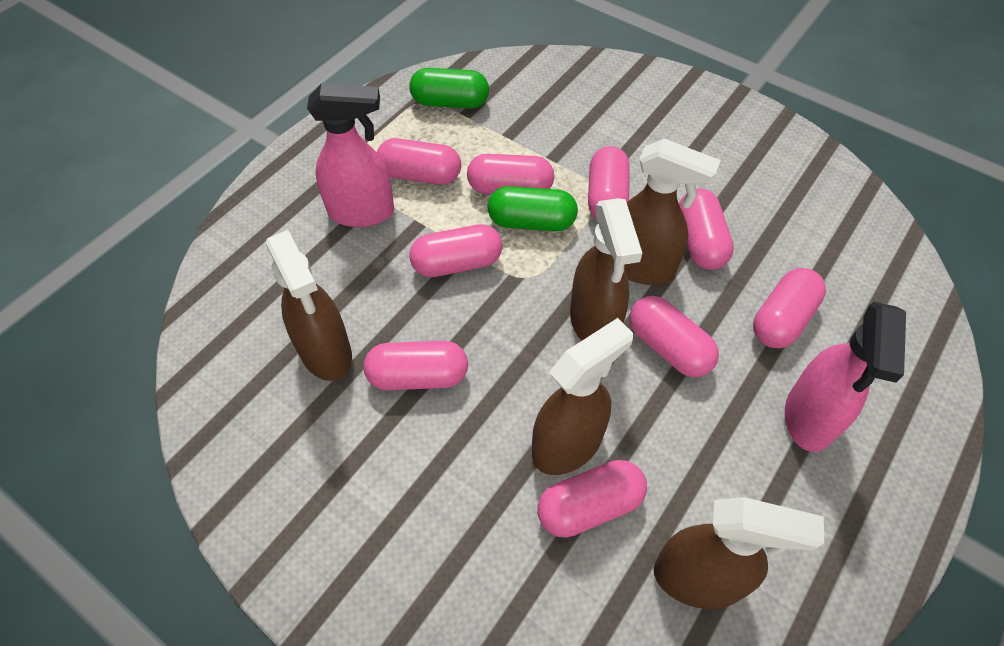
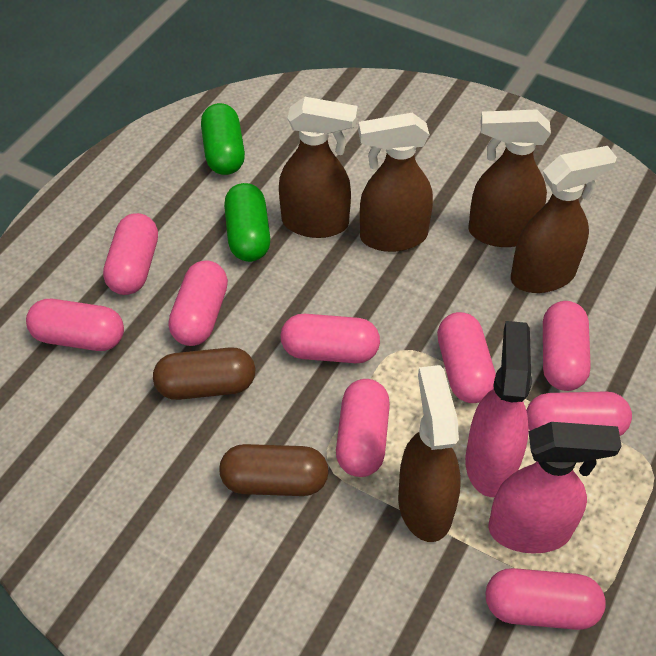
brown capsule: none = 0 -> [153,347,255,400] [219,444,329,496] = 2

